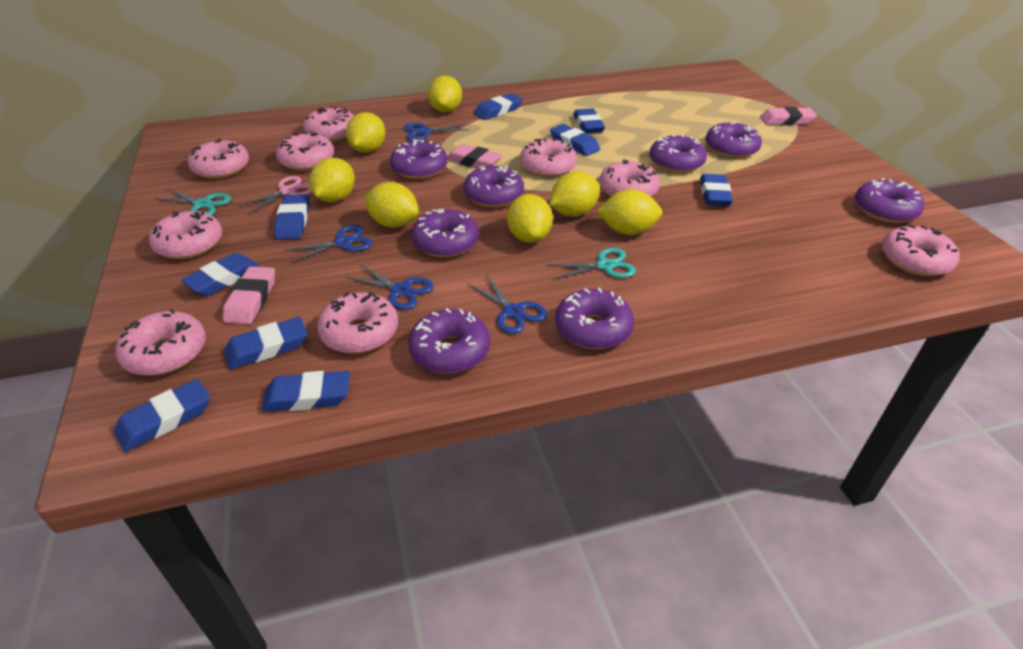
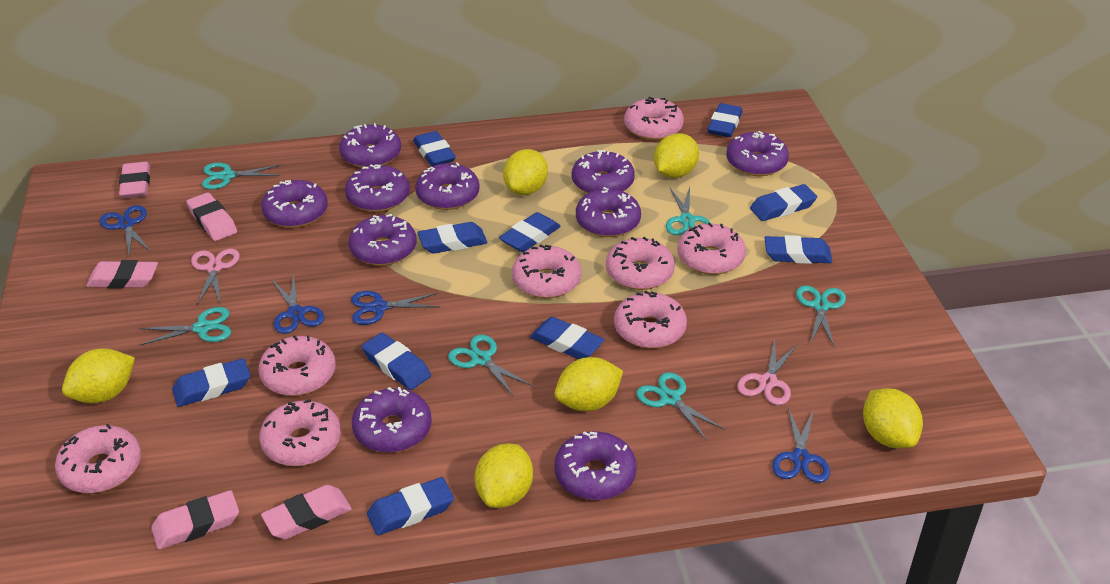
blue eraser: [114,379,210,452] [181,253,261,296] [224,317,307,370] [262,371,350,412] [274,195,309,239] [474,93,523,120] [550,124,600,156] [573,108,605,133] [700,174,733,206] = 9 -> [172,358,250,407] [362,333,431,390] [367,477,454,535] [413,131,456,167] [418,222,487,254] [499,212,561,252] [530,317,604,359] [708,103,743,137] [750,184,817,221] [765,235,832,264] = 10
pink donut: [116,309,206,376] [149,211,222,259] [188,139,249,179] [276,132,334,171] [303,106,354,142] [317,292,398,354] [520,138,577,177] [599,160,660,197] [882,225,960,276] = 9 -> [55,424,141,493] [259,335,336,396] [259,399,341,466] [512,244,581,298] [606,237,675,290] [614,291,687,348] [624,97,684,140] [677,223,746,275] = 8
pink eraser: [223,266,275,324] [447,144,502,168] [760,107,817,125] = 3 -> [86,260,158,288] [119,162,150,198] [151,490,239,550] [186,193,237,241] [261,485,352,539] = 5
pink scissors: [237,176,312,215] = 1 -> [191,249,240,305] [737,339,797,405] = 2
purple donut: [390,139,448,179] [408,308,490,374] [411,209,479,257] [464,166,524,208] [555,288,634,349] [649,134,707,173] [705,121,762,158] [855,178,924,223] = 8 -> [261,180,328,228] [339,123,401,168] [345,164,410,212] [348,214,416,266] [352,387,432,453] [415,162,480,210] [554,432,637,500] [572,150,635,194] [576,187,641,237] [726,131,789,176] = 10
turquoise scissors: [154,188,231,215] [546,248,636,280] = 2 -> [139,307,231,345] [202,163,281,189] [448,335,532,397] [636,372,725,440] [666,187,710,235] [796,285,846,346] = 6
yellow lemon: [309,158,355,202] [346,112,385,152] [365,182,419,228] [428,76,462,112] [507,194,553,243] [550,172,600,217] [597,189,663,235] = 7 -> [62,348,135,403] [475,443,533,508] [503,149,548,195] [555,357,623,411] [654,133,699,178] [863,388,923,448] = 6

